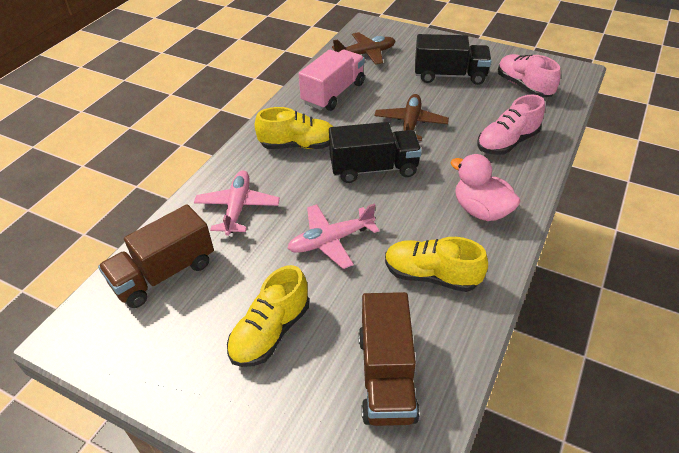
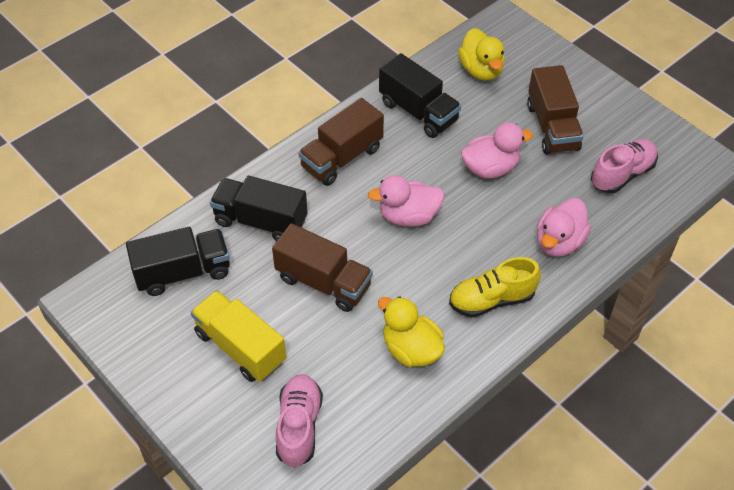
black truck: [329,122,422,183] [415,34,491,85] = 2 -> [126,227,230,296] [210,176,308,241] [379,53,461,138] = 3
brown plane: [332,32,395,65] [374,94,449,141] = 2 -> none = 0
brown truck: [98,204,214,308] [359,292,420,426] = 2 -> [272,223,373,312] [298,98,384,186] [527,65,584,155] = 3
pink duck: [450,154,521,221] = 1 -> [368,175,445,227] [461,122,533,179] [537,198,591,257] = 3
pink plane: [194,170,280,236] [287,203,379,269] = 2 -> none = 0
pink truck: [299,50,365,111] = 1 -> none = 0
yellow duck: none = 0 -> [378,296,445,367] [458,28,505,81] = 2
yellow shoe: [227,265,309,367] [255,107,333,149] [385,237,488,292] = 3 -> [449,257,541,317] = 1
yellow truck: none = 0 -> [191,290,286,382] = 1

